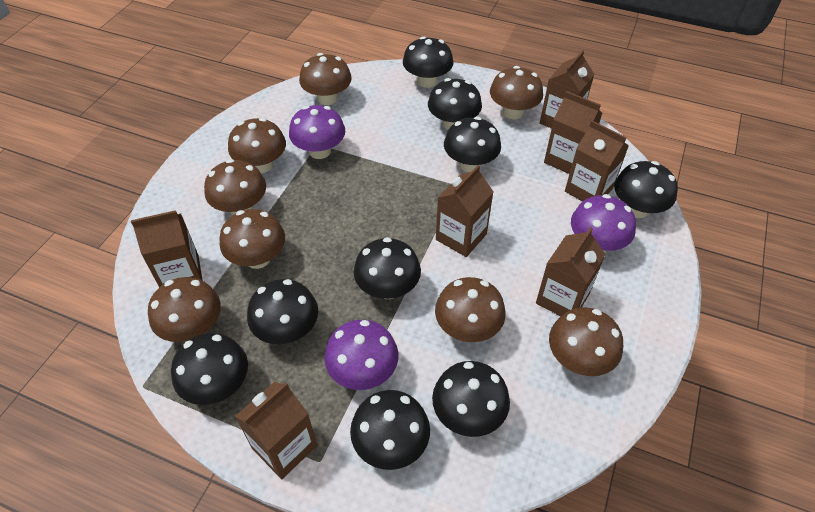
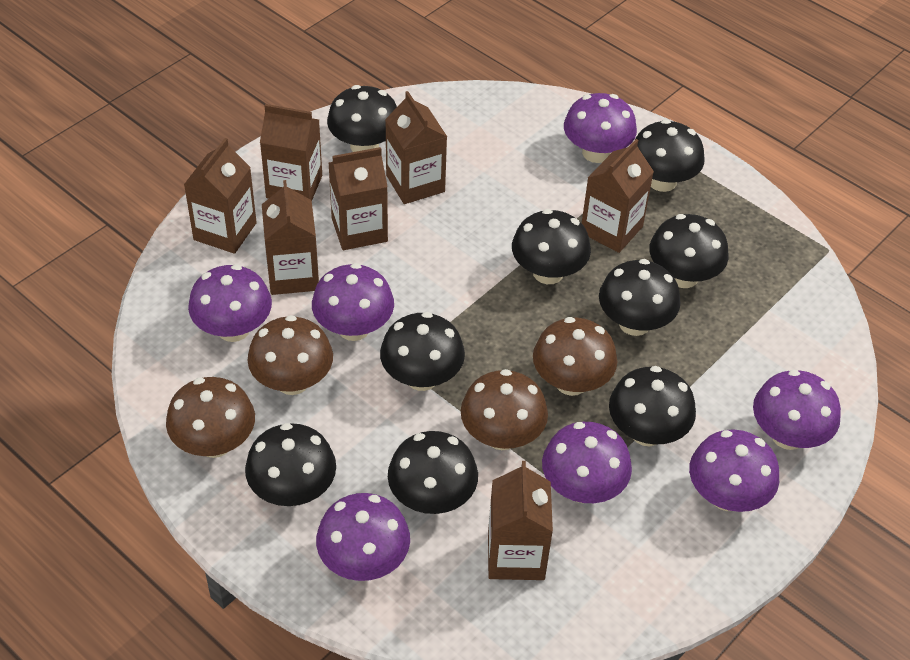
brown mushroom: [148,277,221,342] [204,159,266,215] [220,209,285,269] [228,118,286,173] [299,53,352,105] [435,277,506,342] [490,66,543,119] [549,307,623,376] = 8 -> [166,377,255,458] [248,315,333,395] [461,369,548,450] [533,317,617,396] = 4
purple mushroom: [289,105,345,159] [324,320,398,390] [571,194,636,253] = 3 -> [188,264,272,342] [312,263,394,341] [316,493,410,581] [542,422,632,503] [564,93,637,163] [689,430,779,512] [753,370,841,450] = 7

